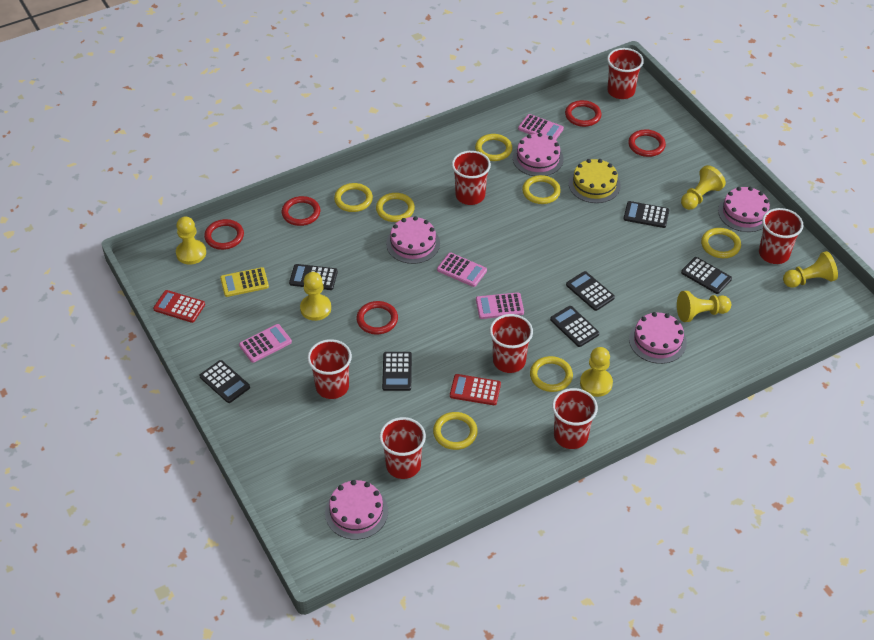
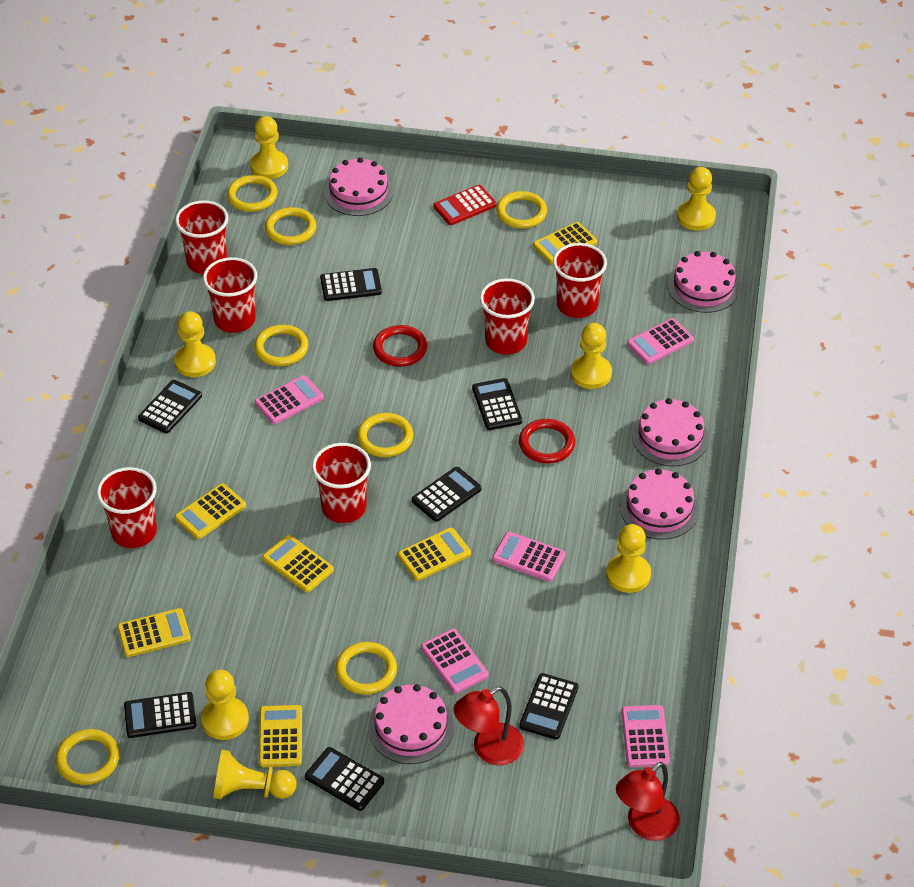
pink calculator: [239,324,292,363] [437,253,487,287] [476,292,524,319] [518,114,564,140] = 4 -> [255,375,324,424] [421,629,489,694] [492,532,565,582] [621,705,670,767] [627,318,694,365] = 5
red calculator: [153,290,205,323] [450,374,501,405] = 2 -> [433,185,497,225] = 1
red cup: [307,339,352,399] [379,417,426,479] [452,151,491,205] [490,314,533,373] [552,388,598,449] [607,48,644,99] [759,208,804,264] = 7 -> [97,467,157,548] [175,200,228,274] [203,257,258,333] [312,443,371,523] [480,278,535,355] [553,243,607,318] = 6
red lamp: none = 0 -> [454,687,524,765] [616,762,680,841] = 2
red ring: [204,219,244,250] [282,196,320,226] [357,301,398,335] [565,100,601,127] [628,129,666,157] = 5 -> [373,325,427,367] [519,419,575,463] = 2
yellow cake: [569,159,621,203] = 1 -> none = 0
yellow calculator: [220,267,269,297] = 1 -> [117,608,191,657] [175,483,246,539] [259,705,302,767] [262,535,334,593] [398,527,471,581] [533,222,597,265] = 6
yellow pawn: [176,216,206,265] [300,272,331,321] [580,347,613,397] [677,291,731,322] [681,165,726,210] [783,251,838,288] = 6 -> [174,311,216,377] [201,670,249,740] [213,750,297,799] [250,116,288,179] [571,323,612,389] [606,524,651,593] [677,167,716,231] = 7

